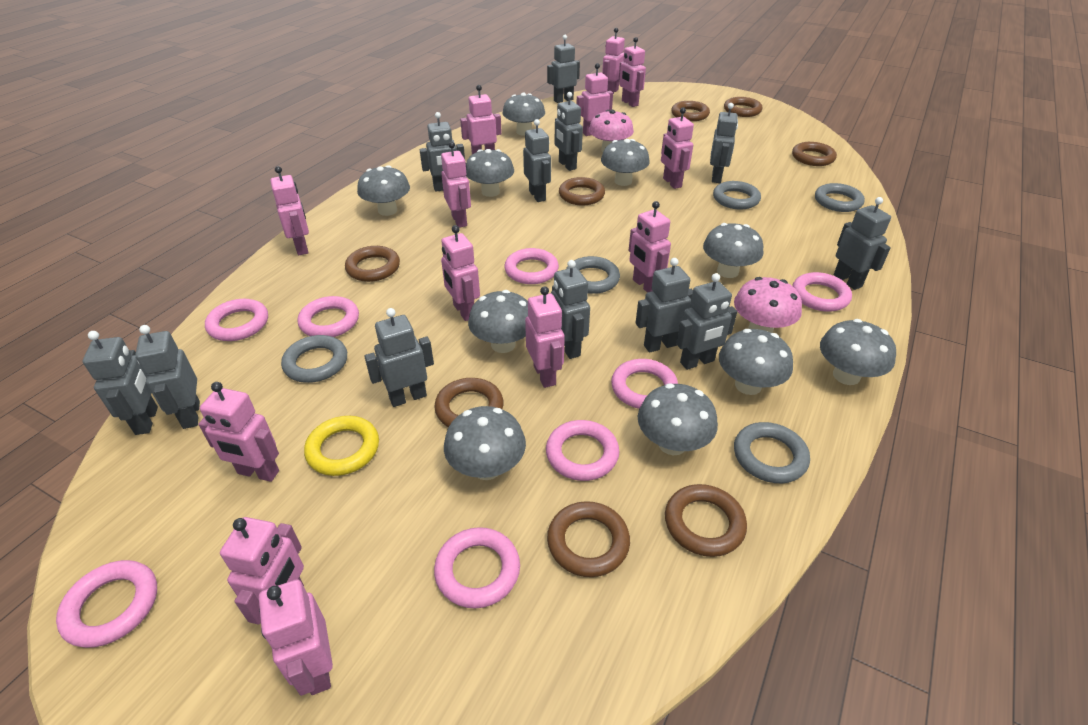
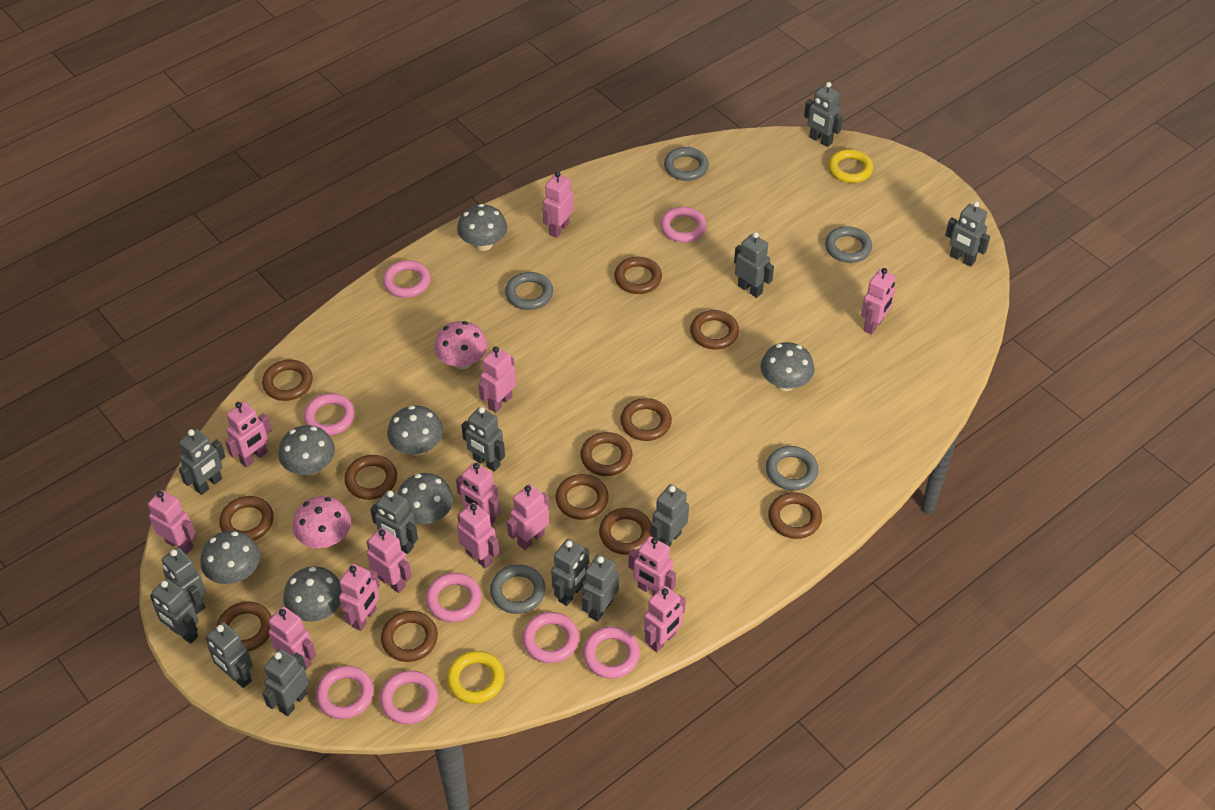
brown ring: [345,246,400,282] [434,378,503,427] [547,501,630,577] [559,177,605,205] [665,484,747,557] [671,101,710,121] [724,97,762,117] [792,142,837,166] = 8 -> [216,601,272,651] [219,496,274,541] [262,360,313,401] [344,455,397,500] [381,611,438,662] [555,474,609,520] [580,432,633,476] [599,508,652,555] [614,257,662,294] [620,398,672,441] [690,310,739,349] [768,492,822,539] = 12
grey mushroom: [357,165,410,216] [444,406,526,480] [466,149,514,197] [468,290,528,353] [502,93,545,136] [601,139,650,186] [638,384,718,455] [703,223,763,278] [719,329,793,395] [820,319,896,385] = 10 -> [200,531,260,584] [278,425,335,476] [283,566,342,622] [387,406,443,456] [397,473,453,524] [457,204,507,251] [760,342,814,391] = 7
grey robot: [83,331,158,435] [135,325,200,429] [364,308,434,407] [420,112,465,192] [523,119,551,202] [547,35,580,103] [551,260,590,359] [555,92,583,171] [636,258,693,353] [676,273,737,370] [710,103,738,183] [834,197,891,290] = 12 -> [150,579,199,644] [161,547,206,614] [179,429,226,495] [206,622,253,688] [262,649,309,716] [370,490,418,554] [461,407,505,472] [551,539,589,606] [582,554,619,622] [651,484,689,547] [734,232,774,298] [804,82,843,147] [945,201,990,267] = 13
yellow ring: [304,416,379,476] = 1 -> [447,651,504,704] [828,149,873,183] = 2

